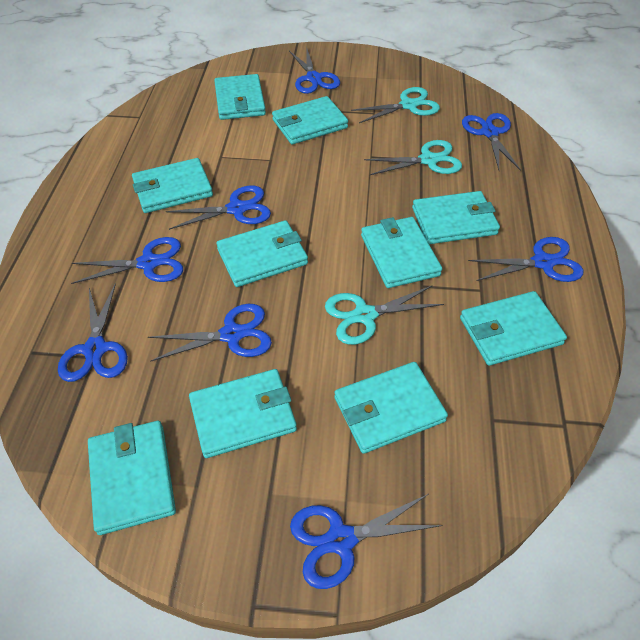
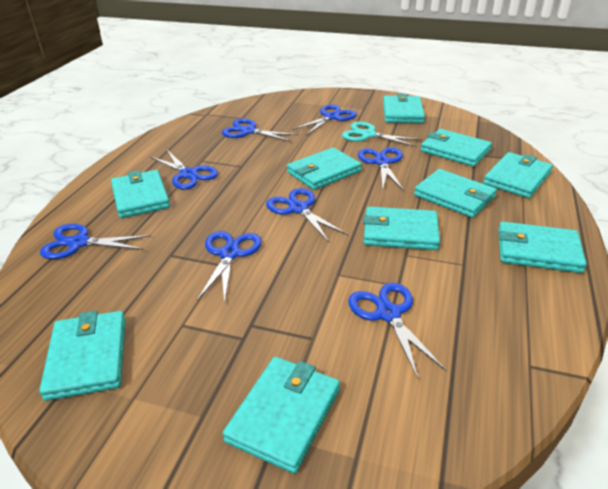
turquoise scissors: [325,285,444,345] [351,87,440,123] [364,140,462,175] = 3 -> [342,122,422,147] = 1

